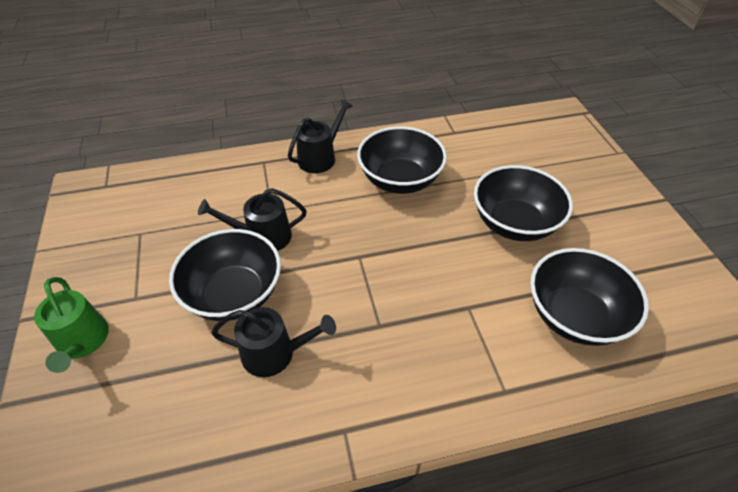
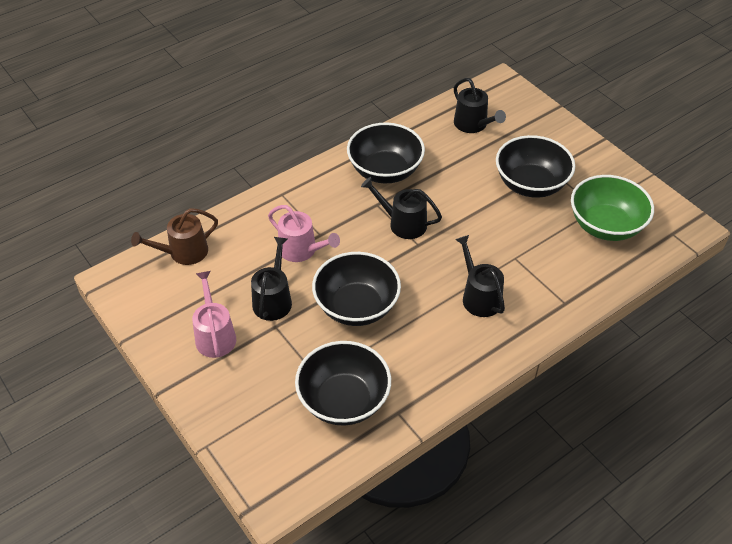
black watering can: [198,188,307,251] [211,307,336,377] [288,99,353,173] = 3 -> [251,237,292,321] [361,177,442,239] [454,78,506,133] [455,235,505,317] = 4
brown watering can: none = 0 -> [131,208,218,265] = 1
green bowl: none = 0 -> [571,175,654,241] = 1
green watering can: [34,277,109,373] = 1 -> none = 0
pink watering can: none = 0 -> [192,271,236,358] [268,205,340,262] = 2

